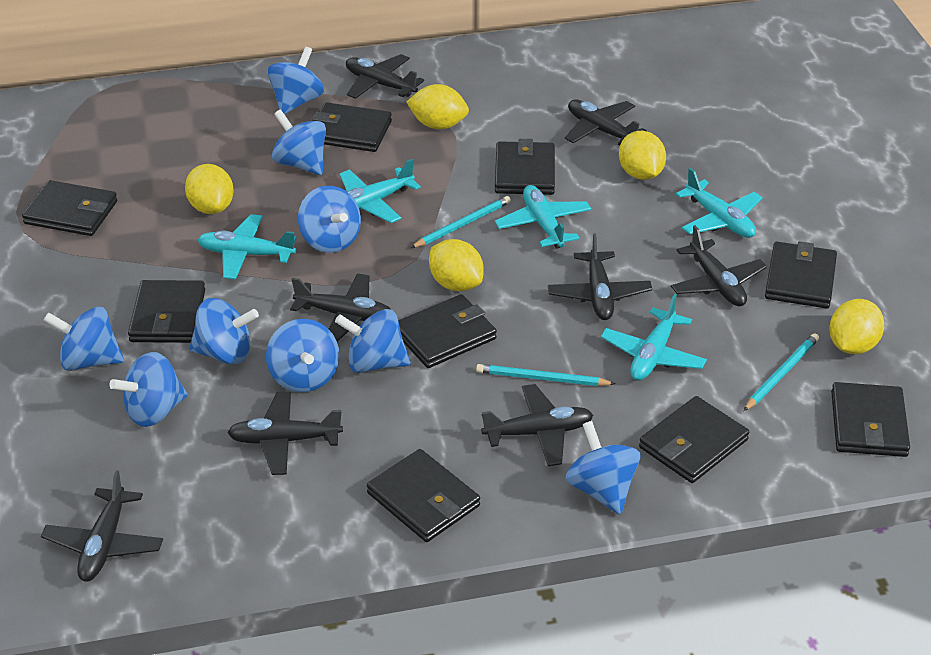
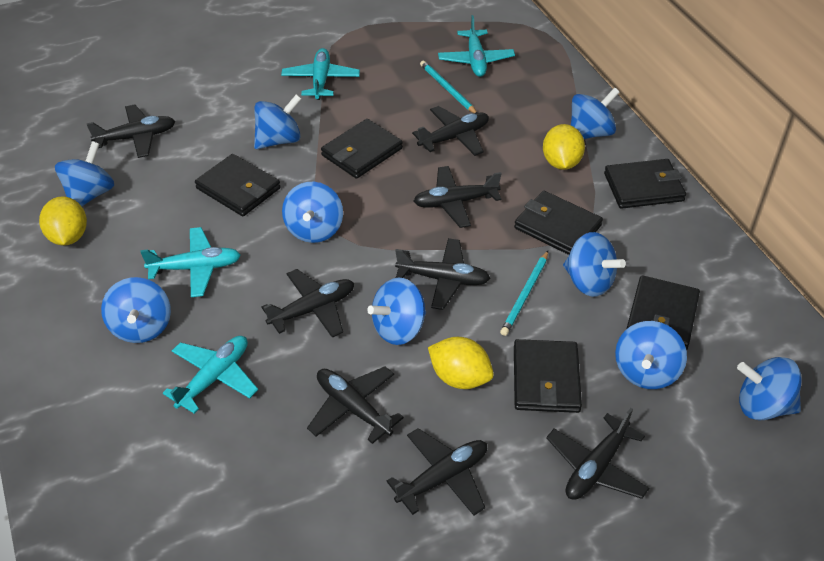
black wallet: [22,180,117,236] [128,280,205,343] [312,102,392,152] [367,449,480,542] [398,294,497,368] [495,139,555,195] [639,396,749,483] [765,241,837,308] [831,382,910,457] = 9 -> [195,154,280,216] [321,119,403,179] [514,191,603,255] [514,339,582,413] [604,159,686,209] [627,275,700,350] = 6
turquoise pencil: [411,196,511,248] [476,364,616,386] [744,333,819,411] = 3 -> [420,60,477,113] [500,251,548,336] = 2
turquoise plane: [197,214,297,280] [339,159,421,223] [495,185,591,249] [601,294,707,381] [676,168,763,238] = 5 -> [140,227,241,297] [163,336,258,414] [281,48,360,100] [438,15,515,77] = 4
yellow lemon: [185,164,234,214] [407,84,469,129] [429,239,484,291] [619,131,666,180] [829,299,884,354] = 5 -> [39,196,87,246] [428,337,494,389] [543,124,585,170] = 3

